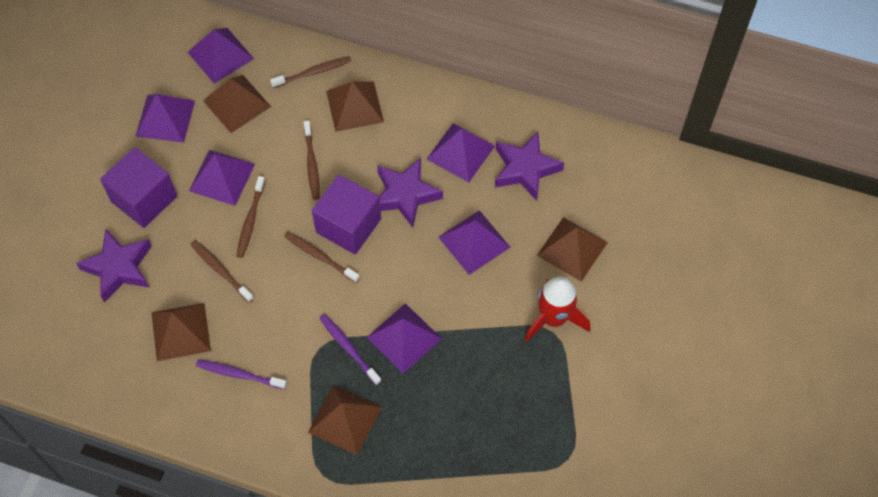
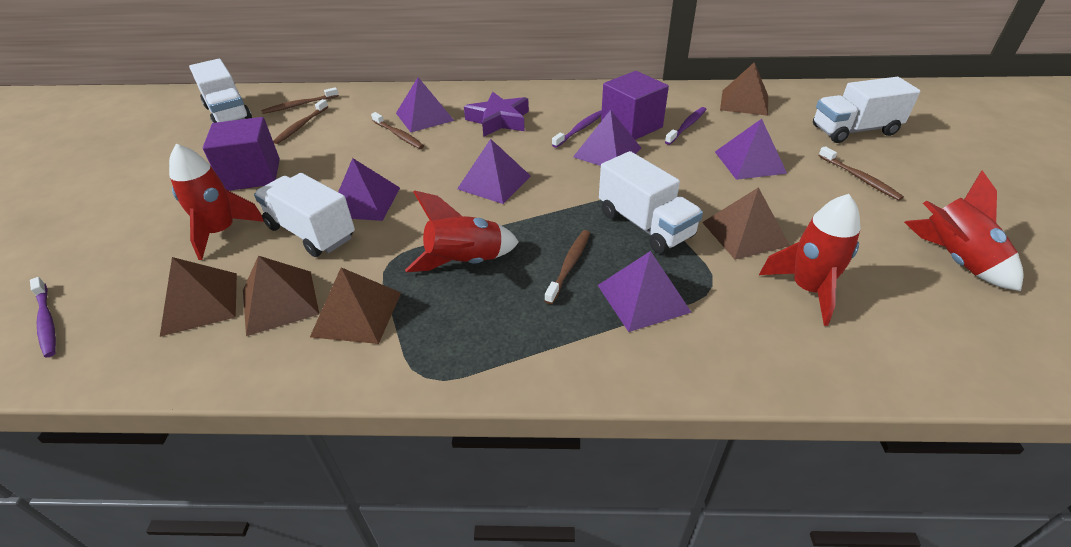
purple star: [76,229,152,303] [377,158,443,228] [495,132,564,201] = 3 -> [464,92,529,137] = 1
purple toothbrush: [196,360,287,389] [319,314,381,385] = 2 -> [30,277,56,358] [552,110,602,148] [665,107,707,145] = 3
red rocket: [525,276,590,342] = 1 -> [169,144,264,260] [405,191,519,272] [759,194,860,326] [904,170,1023,291] = 4
white truck: none = 0 -> [189,59,252,123] [254,173,355,257] [599,151,703,254] [813,77,920,143] = 4

